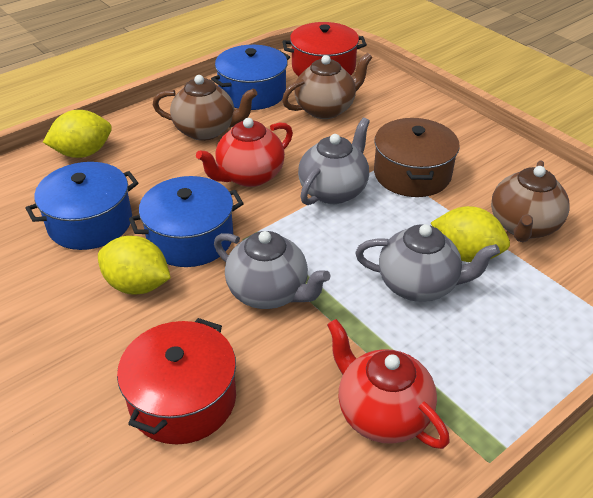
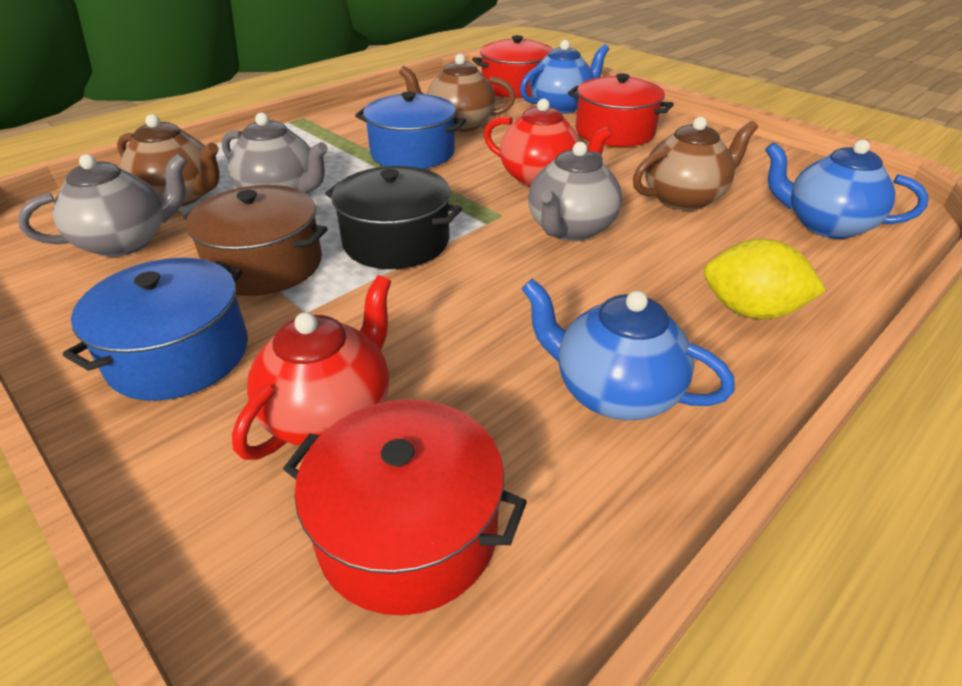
black pot: none = 0 -> [325,166,462,269] = 1
blue pot: [25,162,139,250] [129,176,244,267] [211,45,290,110] = 3 -> [63,258,248,401] [355,91,466,169] = 2
blue teapot: none = 0 -> [520,40,609,114] [522,279,735,420] [765,140,929,239] = 3
red pot: [117,318,236,444] [282,22,367,76] = 2 -> [283,399,527,615] [472,35,553,98] [568,73,674,147] = 3
yellow lemon: [43,110,112,158] [98,236,171,295] [431,206,510,262] = 3 -> [704,239,826,319] = 1

